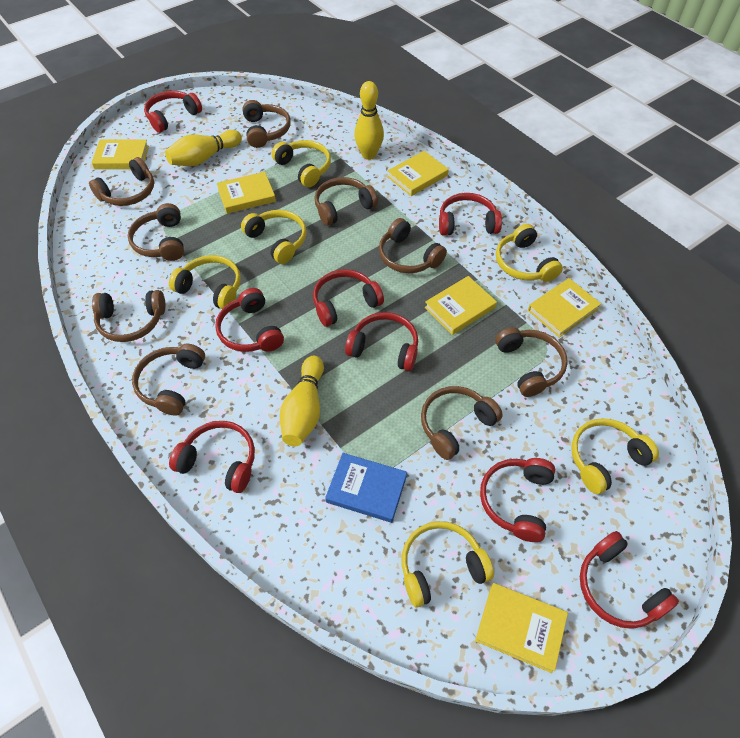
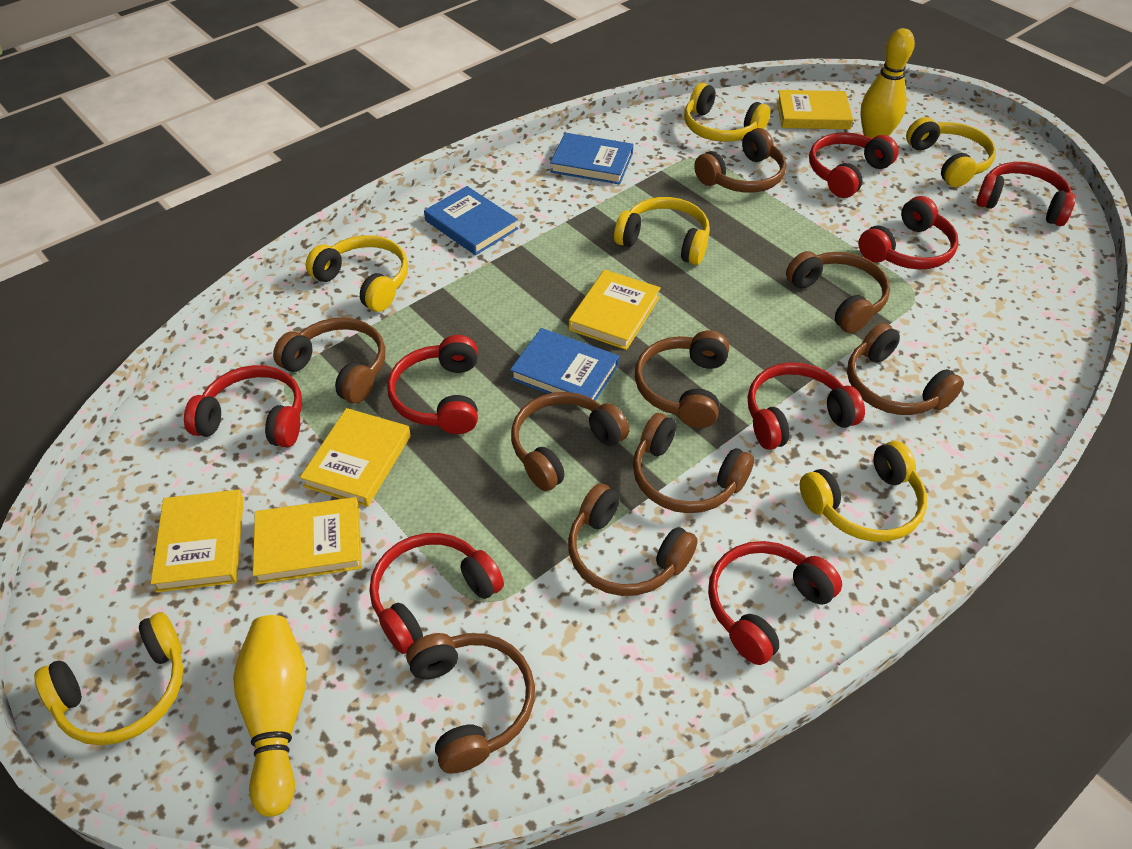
blue book: [325,453,407,523] = 1 -> [424,186,518,255] [510,328,619,401] [550,133,633,185] = 3
yellow book: [91,139,149,169] [217,172,276,214] [387,151,449,196] [425,276,497,335] [475,583,568,673] [528,278,601,338] = 6 -> [150,490,244,593] [253,497,362,584] [300,408,411,507] [569,270,661,350] [777,90,853,129] = 5
yellow bowling pin: [165,130,242,166] [280,356,324,446] [354,81,384,160] = 3 -> [233,615,307,817] [861,28,915,139] = 2

